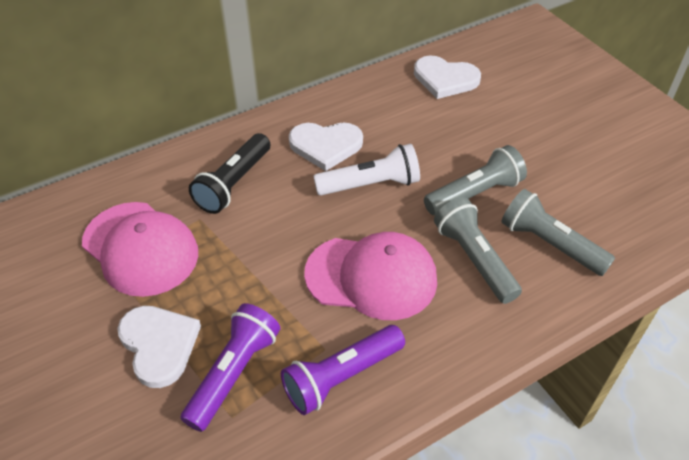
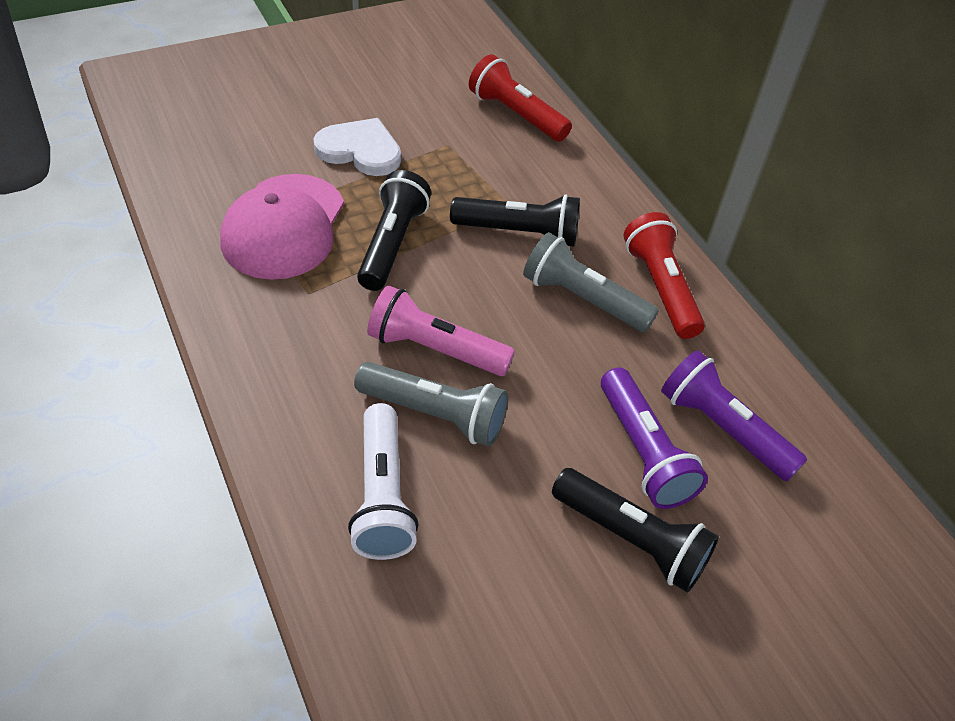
black flashlight: [189,133,271,214] = 1 -> [357,170,431,291] [450,194,580,247] [552,468,719,593] = 3
grey flashlight: [424,145,527,215] [434,197,522,304] [501,189,615,276] = 3 -> [354,362,508,447] [523,232,659,332] = 2
pink cap: [82,202,198,297] [304,232,437,320] = 2 -> [220,174,344,280] = 1
pink flashlight: none = 0 -> [367,285,515,376] = 1
red flashlight: none = 0 -> [469,54,572,142] [623,212,705,339] = 2
white heart: [117,306,201,388] [289,123,363,171] [414,56,481,99] = 3 -> [314,118,401,176] = 1

